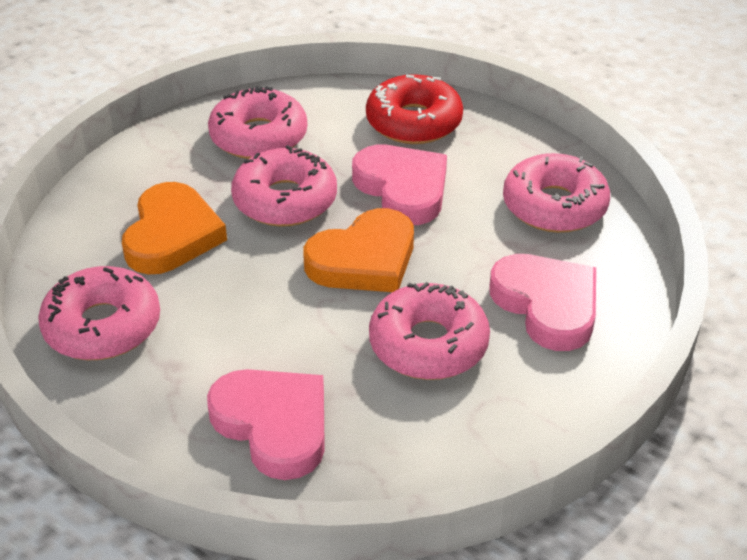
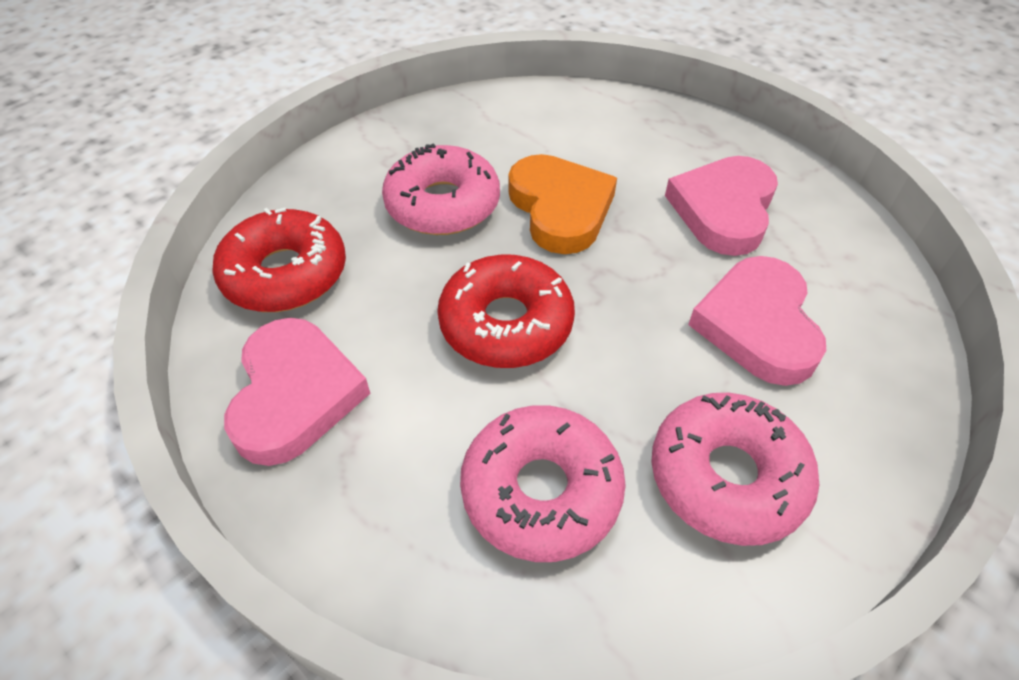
orange heart: [122,182,227,274] [303,208,414,292] = 2 -> [508,154,617,254] = 1
pink donut: [38,266,160,360] [208,86,307,159] [231,145,337,227] [369,282,490,380] [503,153,610,233] = 5 -> [382,143,500,235] [460,405,626,562] [651,393,819,546] = 3
red donut: [366,74,463,144] = 1 -> [212,208,346,312] [437,254,575,368] = 2

